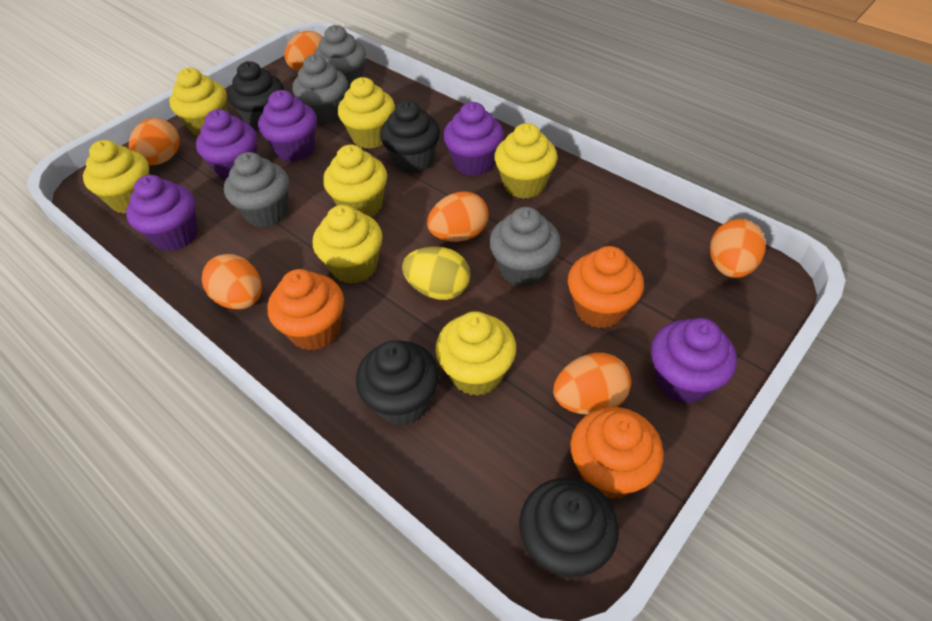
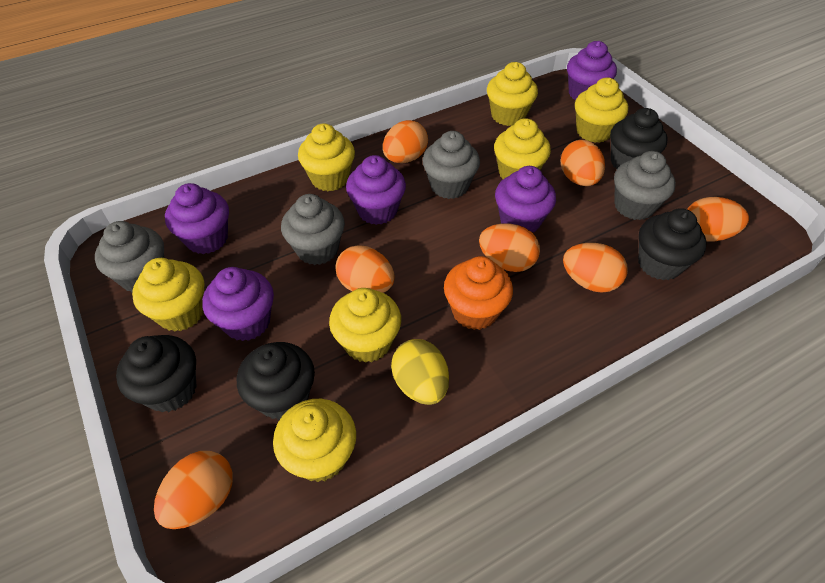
orange cupcake: [268,269,344,351] [568,246,644,328] [570,407,664,500] = 3 -> [444,256,513,330] = 1
orange egg: [129,118,180,165] [202,254,262,309] [285,31,323,71] [427,191,489,242] [553,353,631,414] [710,219,766,278] = 6 -> [154,451,233,529] [336,245,395,293] [383,120,428,163] [479,223,540,272] [560,140,605,186] [563,243,628,293] [687,197,749,241] = 7

